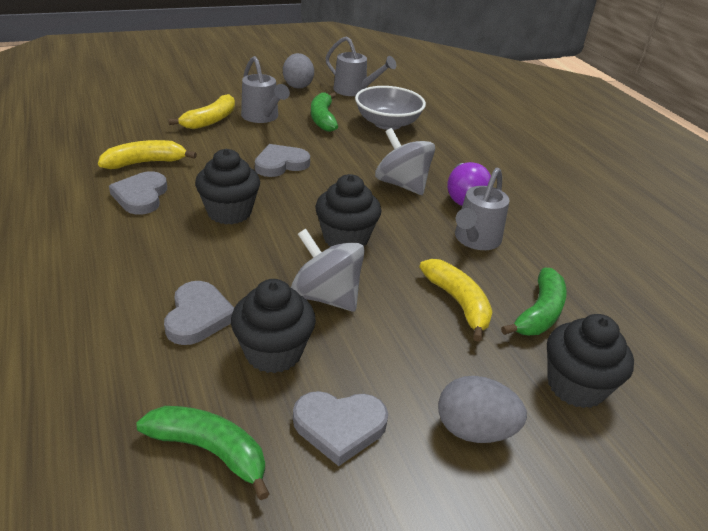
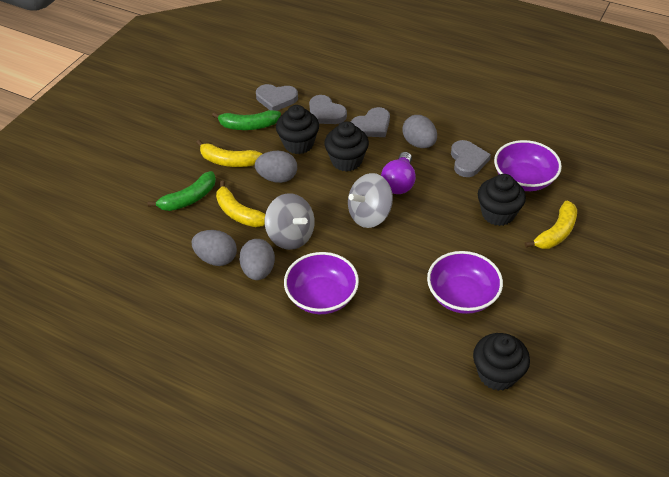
green banana: [136,406,269,500] [311,92,338,132] [501,268,567,335] = 3 -> [148,171,216,211] [212,110,281,130] = 2
grey bowl: [355,86,426,130] = 1 -> none = 0
grey egg: [283,53,314,89] [438,376,527,443] = 2 -> [192,230,237,266] [239,239,275,280] [255,151,297,183] [402,115,437,148] = 4
grey watering can: [241,56,290,123] [325,36,396,96] [455,168,509,250] = 3 -> none = 0
purple bowl: none = 0 -> [284,252,359,314] [427,251,503,314] [494,140,562,191] = 3

